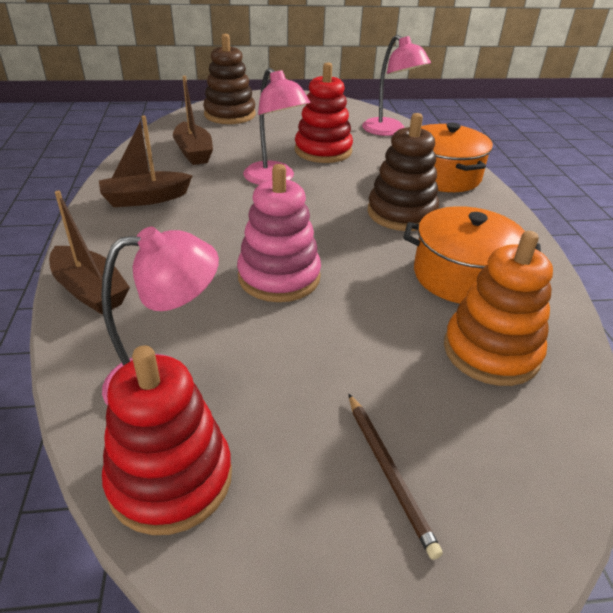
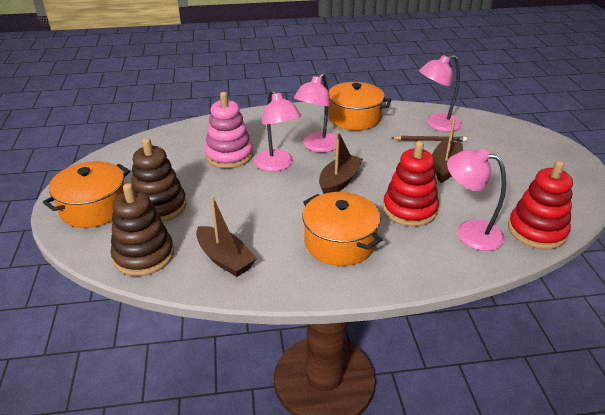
orange pot: [403,206,541,304] [421,123,493,192] = 2 -> [43,161,130,228] [303,192,383,266] [328,82,391,130] = 3
orange stacking toy: [444,231,553,386] = 1 -> none = 0
pink lamp: [101,227,219,405] [243,68,310,185] [362,35,431,136] = 3 -> [254,89,301,172] [294,73,336,152] [419,55,462,132] [447,149,506,251] = 4

